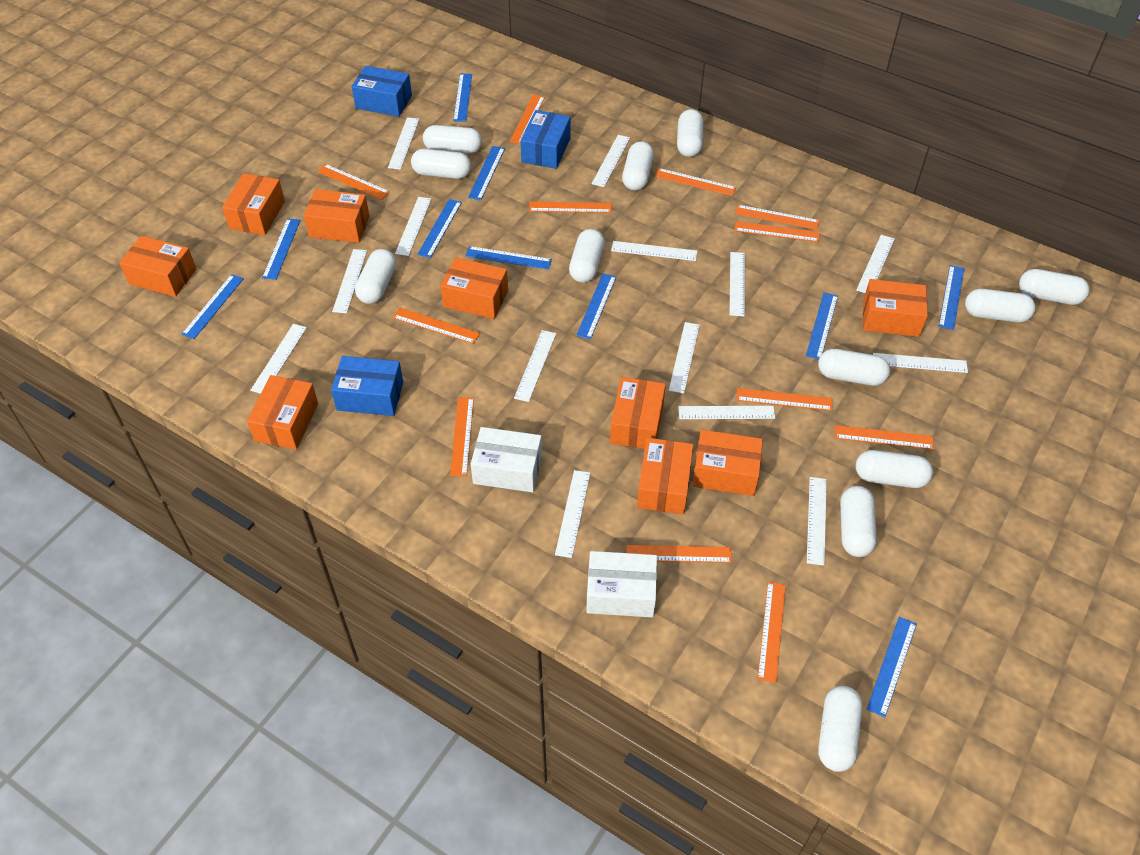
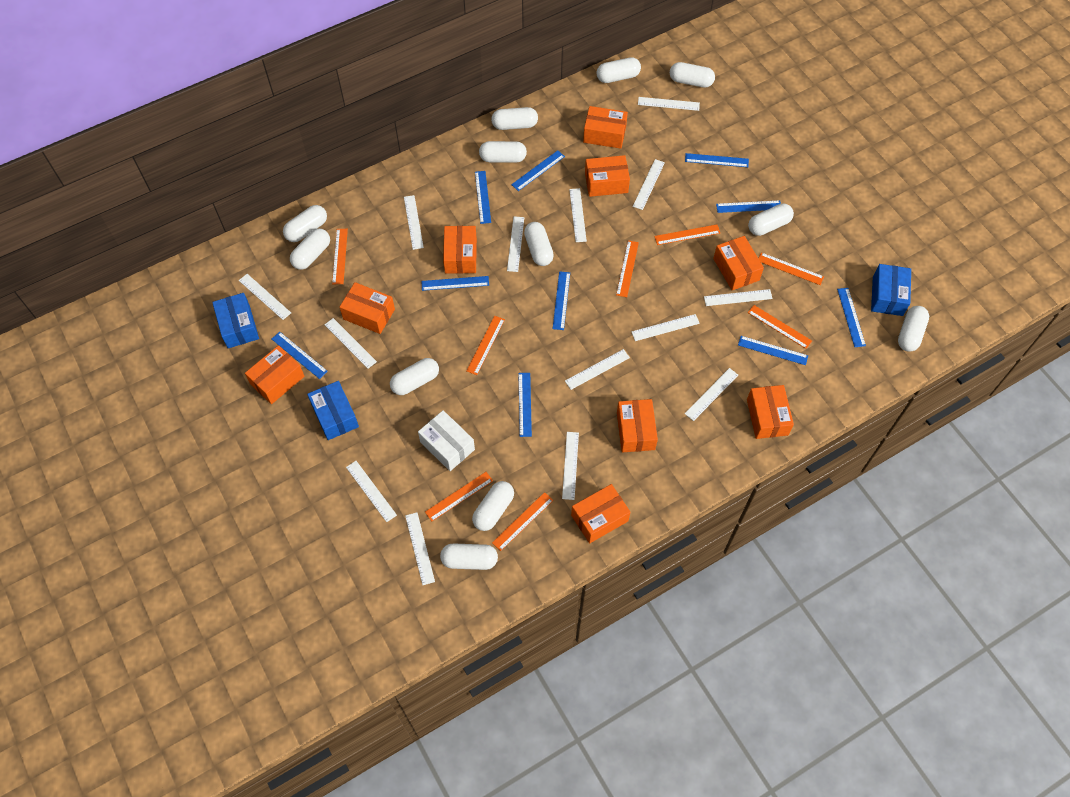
orange ruler: [317,164,390,200] [393,308,480,344] [450,397,474,476] [509,95,545,144] [529,202,612,213] [626,545,732,563] [655,168,736,196] [734,221,820,242] [735,205,820,230] [736,388,832,411] [758,582,786,683] [835,425,934,449] = 12 -> [332,229,348,284] [425,472,493,521] [467,316,505,375] [492,492,553,551] [616,240,639,297] [654,224,720,245] [748,305,812,349] [758,252,824,285] = 8
white box: [471,427,542,493] [587,551,657,617] = 2 -> [418,410,475,471] = 1

